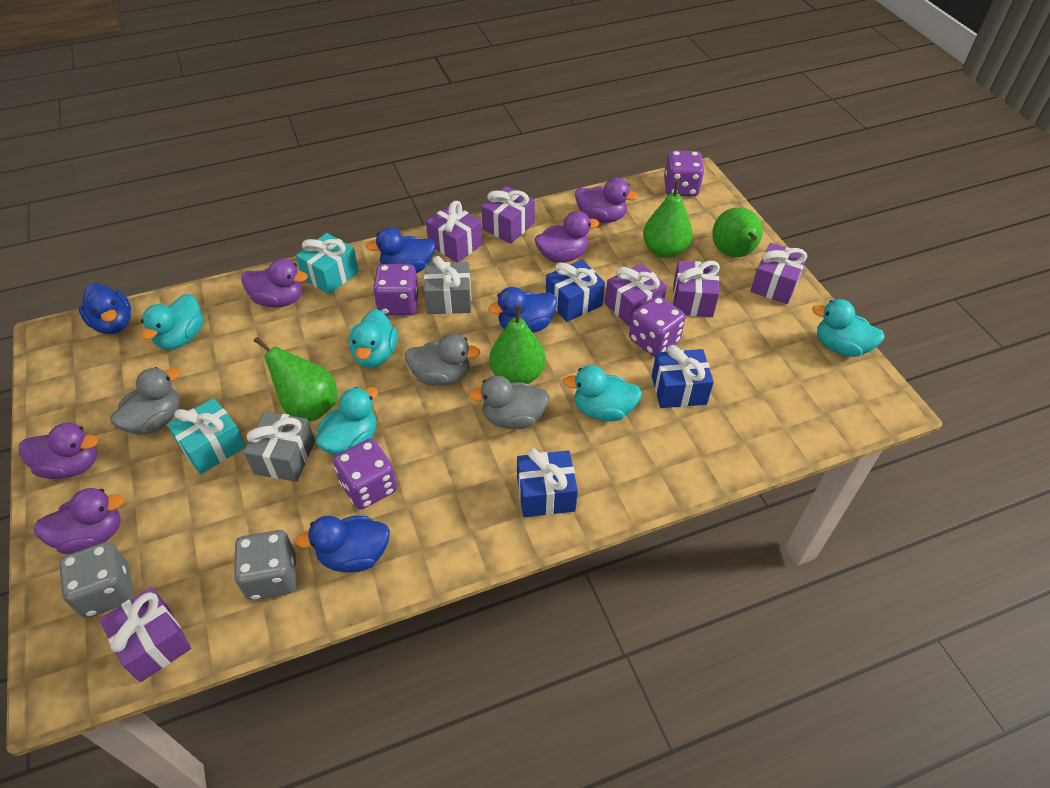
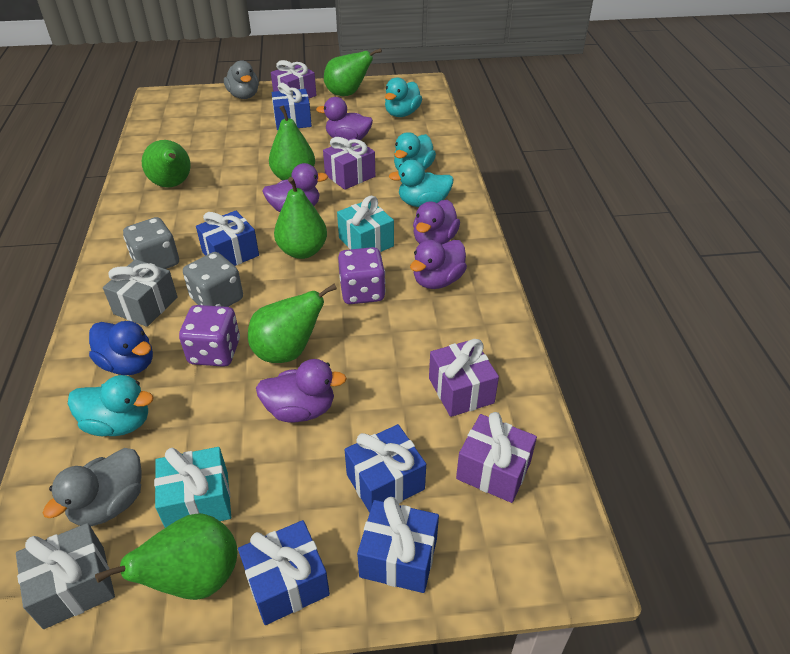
blue duck: [79,283,131,334] [295,516,390,573] [366,228,435,273] [488,287,557,333] = 4 -> [89,321,153,375] = 1
blue gift: [517,448,578,517] [546,260,605,322] [652,345,714,408] = 3 -> [196,211,259,266] [238,520,330,625] [272,83,312,130] [345,424,426,513] [357,497,439,593] = 5
green pear: [254,337,337,421] [489,305,545,384] [643,180,693,258] [712,207,763,257] = 4 -> [95,513,237,600] [142,140,191,187] [248,284,337,363] [269,105,315,180] [274,177,327,259] [324,48,382,96] = 6
grey duck: [110,367,180,435] [405,334,481,386] [469,376,549,429] = 3 -> [43,448,142,526] [224,60,259,99] = 2
purple dice: [333,439,397,510] [373,264,418,315] [629,296,685,357] [664,150,704,196] = 4 -> [179,305,240,367] [338,247,386,304] = 2
purple gift: [99,587,191,682] [426,201,482,262] [482,186,535,244] [605,263,667,326] [673,261,720,317] [750,243,808,304] = 6 -> [271,60,316,98] [323,137,375,190] [429,339,499,417] [456,412,537,503] = 4
turquoise duck: [141,294,204,349] [316,387,378,455] [349,309,397,368] [563,365,642,421] [812,299,885,357] = 5 -> [68,375,154,436] [385,77,422,117] [388,159,454,207] [394,132,436,171] = 4

